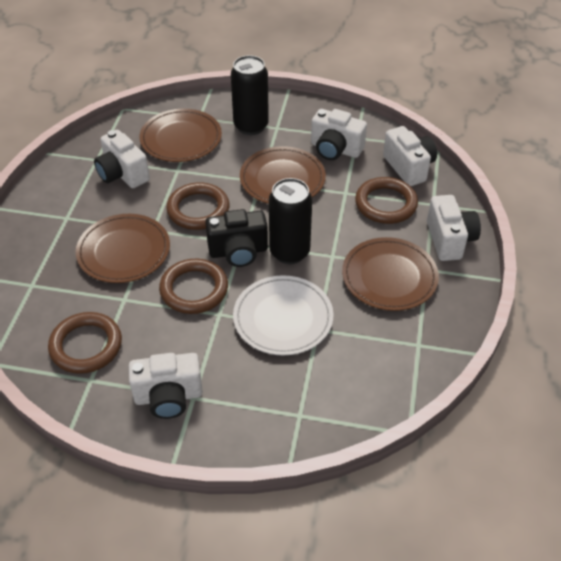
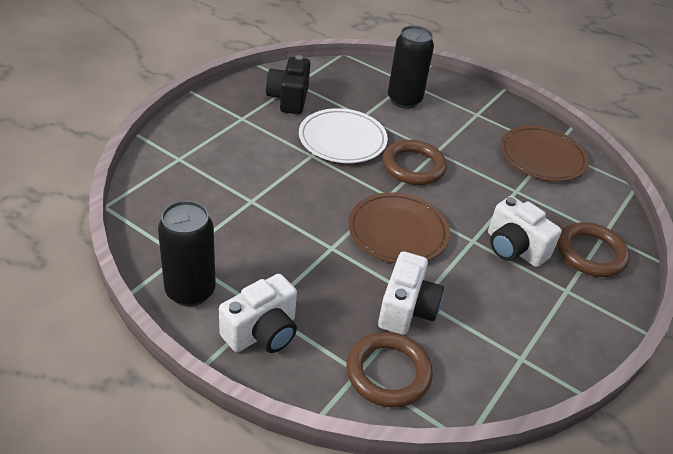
brown plate: [76,214,170,283] [139,109,222,162] [240,146,326,204] [342,237,439,311] = 4 -> [348,192,450,264] [500,126,589,181] = 2
brown ring: [48,312,122,374] [159,259,228,314] [166,182,229,230] [355,177,418,224] = 4 -> [346,332,433,408] [382,140,447,185] [557,222,630,277] = 3
white camera: [94,130,150,188] [129,353,203,419] [311,109,367,160] [383,126,437,186] [427,195,481,261] = 5 -> [219,274,297,353] [378,251,444,335] [488,196,562,267] = 3

